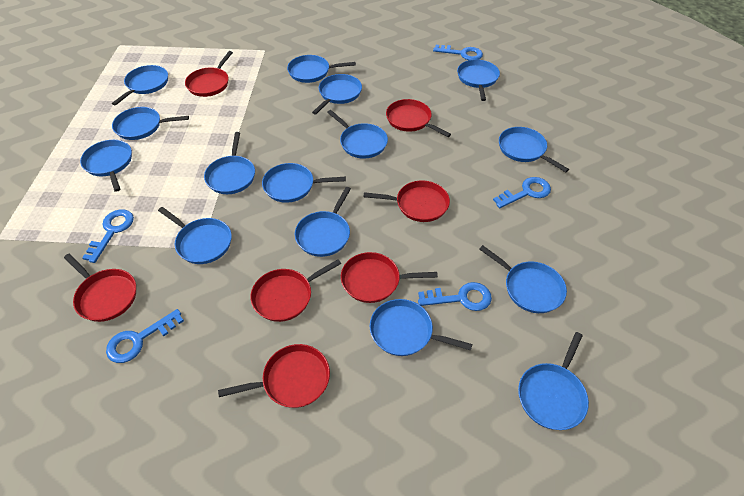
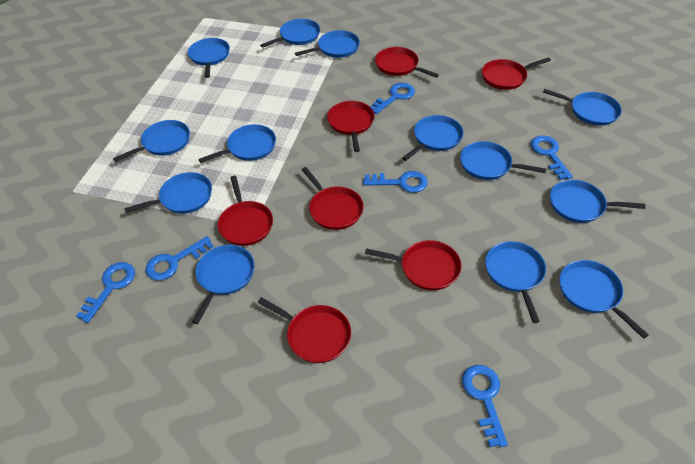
blue key: [82,209,134,263] [106,309,184,363] [418,282,492,311] [433,45,483,60] [493,177,551,208] = 5 -> [76,262,135,323] [146,236,214,280] [363,171,428,193] [370,83,415,114] [462,365,508,447] [531,136,573,180] = 6
blue pan: [80,140,132,192] [112,65,168,105] [112,107,189,140] [158,207,232,264] [204,132,255,194] [262,163,346,203] [287,55,356,83] [295,187,351,257] [312,74,362,115] [327,110,388,159] [370,299,472,356] [457,59,500,101] [479,245,567,313] [499,127,569,172] [518,332,589,430] = 15 -> [113,120,190,162] [124,172,212,214] [188,38,230,78] [192,245,255,324] [198,124,276,163] [260,19,320,48] [295,30,360,58] [402,115,463,161] [460,141,546,180] [485,241,546,323] [543,89,622,126] [550,180,645,223] [559,260,649,339] = 13

